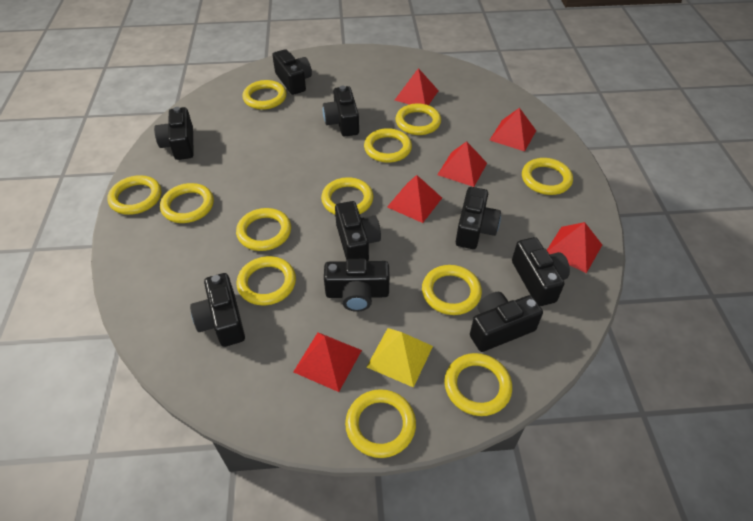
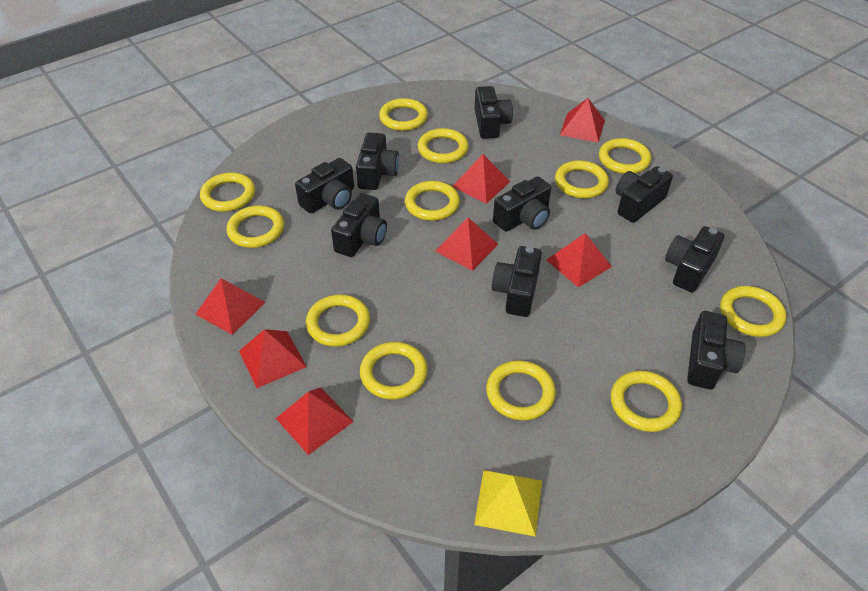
red pyramid: [293,332,362,392] [387,175,442,223] [395,68,439,105] [438,141,487,187] [490,108,536,151] [547,222,602,273] = 6 -> [195,278,266,335] [239,329,307,388] [276,387,354,455] [435,217,498,271] [452,154,510,204] [546,233,612,288] [560,98,605,143] = 7

